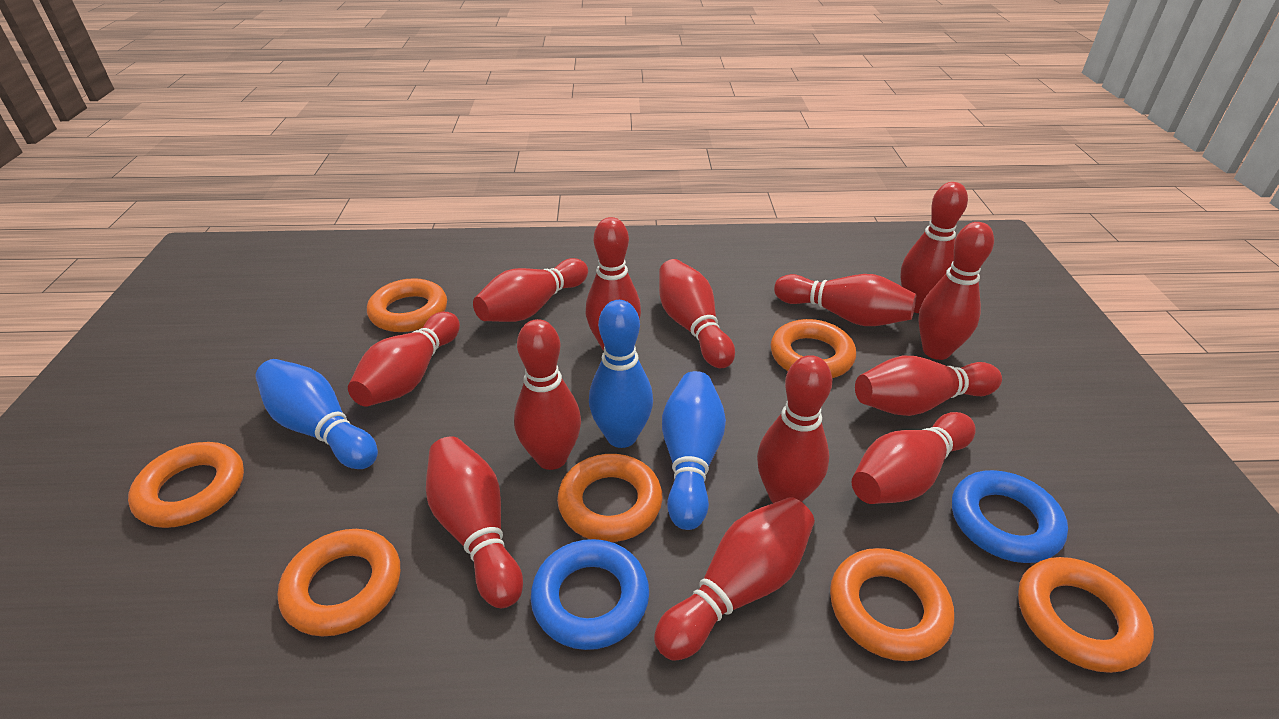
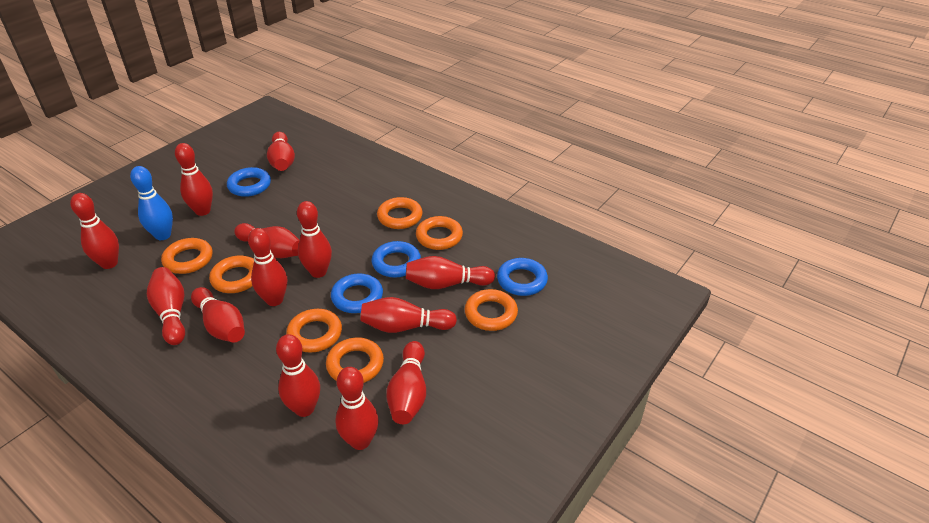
blue bowling pin: [255,359,378,469] [589,300,653,448] [662,371,726,530] = 3 -> [130,166,173,240] = 1
blue ring: [531,539,649,650] [952,470,1068,563] = 2 -> [227,167,271,197] [331,273,383,313] [372,241,421,278] [497,258,548,296] = 4

